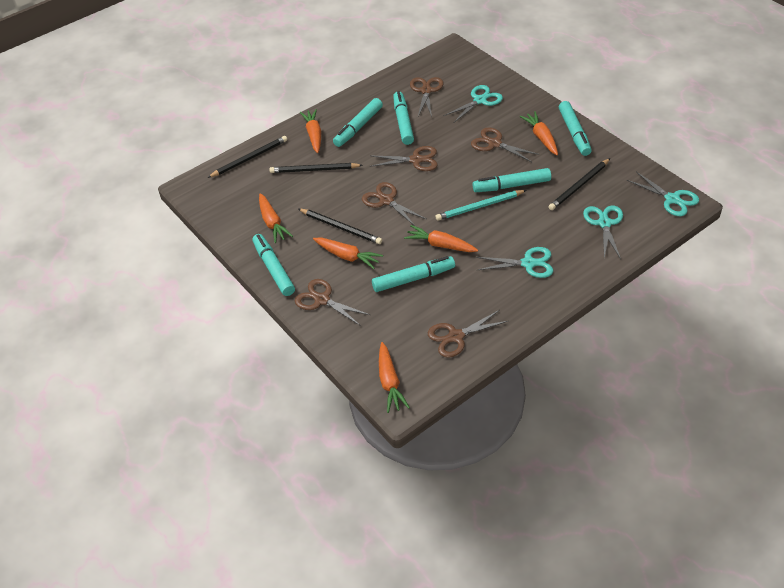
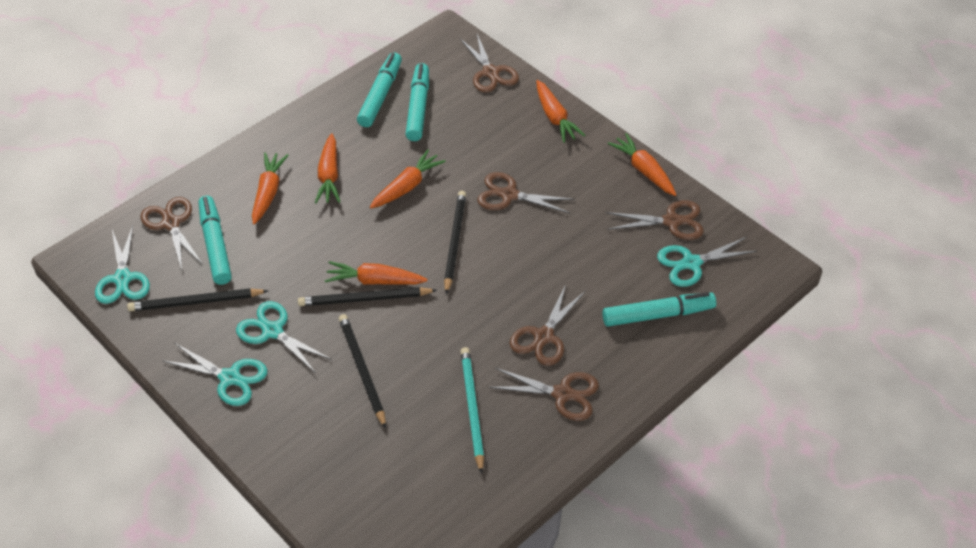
turquoise marker: [252,234,295,296] [333,98,383,147] [372,256,455,292] [393,91,414,145] [472,168,551,192] [559,101,592,156] = 6 -> [199,196,232,285] [357,52,402,127] [405,63,429,141] [602,292,716,327] = 4

